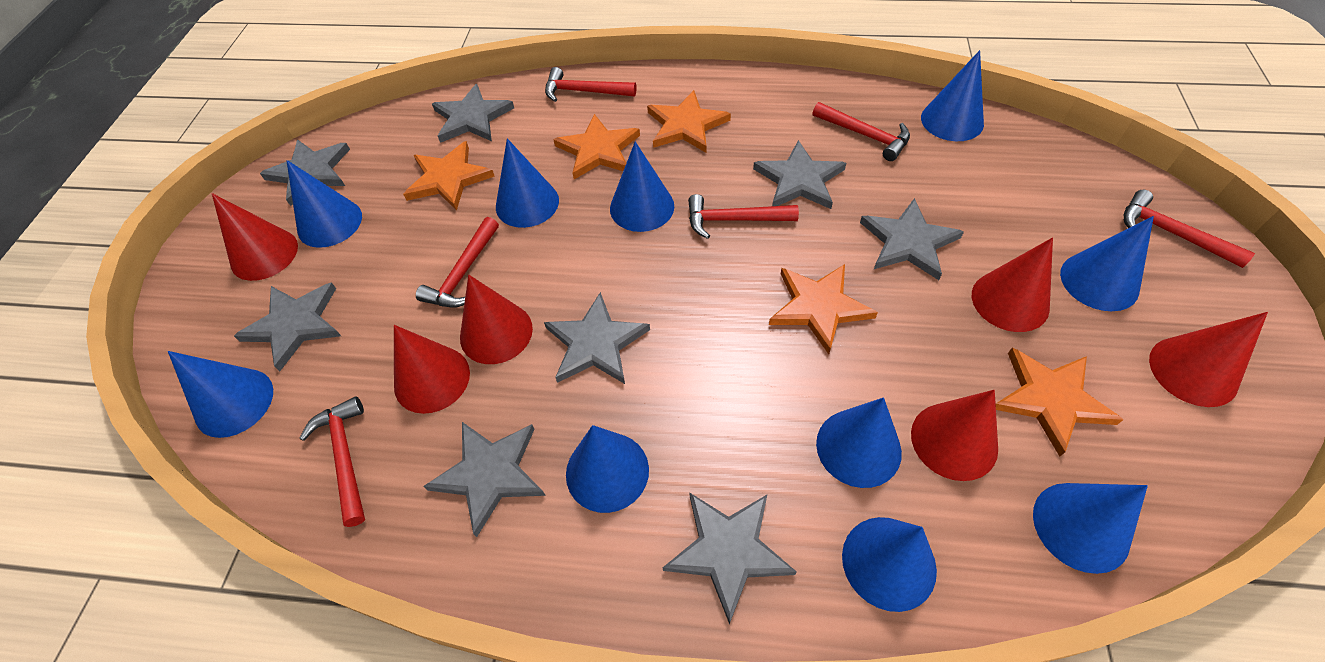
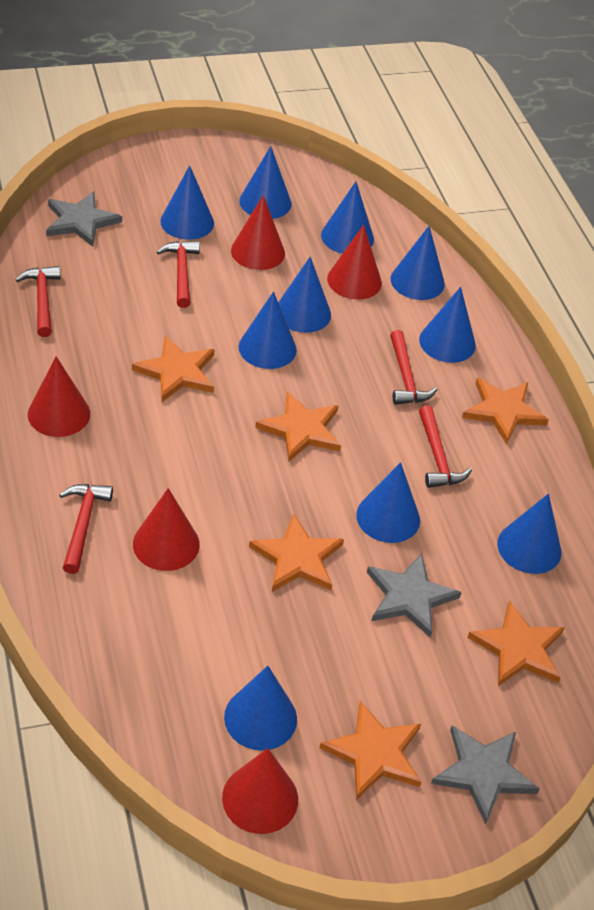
grey star: [234,283,341,371] [260,140,350,206] [423,422,546,537] [432,84,514,143] [544,292,650,384] [663,492,797,624] [753,140,846,209] [860,198,964,280] = 8 -> [46,191,122,247] [367,553,462,638] [431,725,539,825] = 3
orange star: [403,141,495,211] [553,114,640,179] [647,90,731,153] [769,264,878,354] [996,348,1123,457] = 5 -> [132,336,215,402] [249,514,344,592] [255,392,341,462] [319,701,421,800] [462,378,549,445] [467,600,565,686] = 6
red cone: [212,193,298,281] [394,325,470,414] [460,275,533,364] [911,390,998,481] [972,238,1053,332] [1149,312,1268,407] = 6 -> [28,356,90,437] [133,488,200,571] [222,748,298,834] [231,195,285,270] [327,225,382,300] = 5
red hammer: [300,397,365,527] [416,217,499,308] [545,67,636,102] [688,194,799,239] [813,102,910,161] [1124,190,1255,268] = 6 -> [16,266,61,337] [59,484,113,574] [157,241,200,308] [390,330,438,405] [419,406,472,488] = 5

